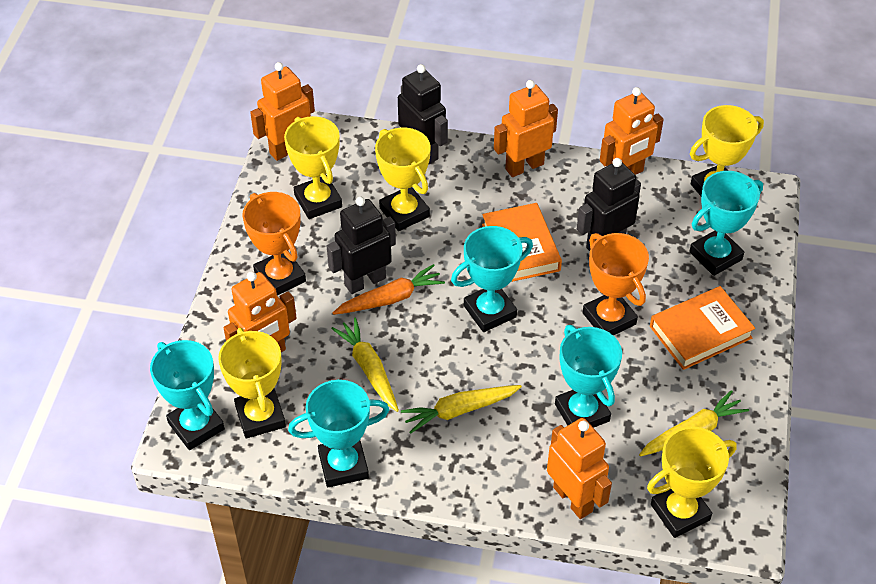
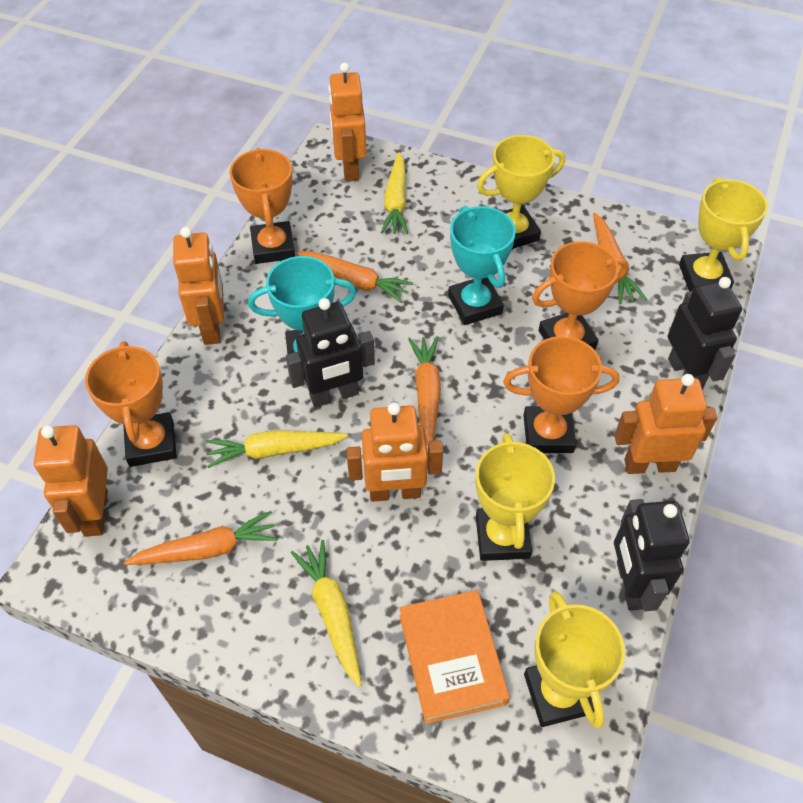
orange book: [482,203,562,282] [650,286,755,370] = 2 -> [400,590,510,724] = 1
orange carrot: [333,264,445,315] = 1 -> [124,511,278,565] [297,251,413,303] [408,337,441,446] [593,213,647,304] = 4
orange trophy: [242,192,306,295] [583,233,649,335] = 2 -> [85,341,177,467] [230,148,295,264] [503,336,619,453] [532,241,628,350] = 4
turquoise trophy: [150,340,225,450] [288,380,389,487] [451,226,533,332] [555,325,622,428] [689,171,763,276] = 5 -> [248,256,357,354] [448,206,516,325] = 2
yellow trophy: [218,328,286,438] [284,116,342,219] [375,128,431,231] [647,427,737,538] [690,105,764,196] = 5 -> [476,433,555,561] [477,135,565,249] [524,591,625,729] [679,177,768,291] = 4

